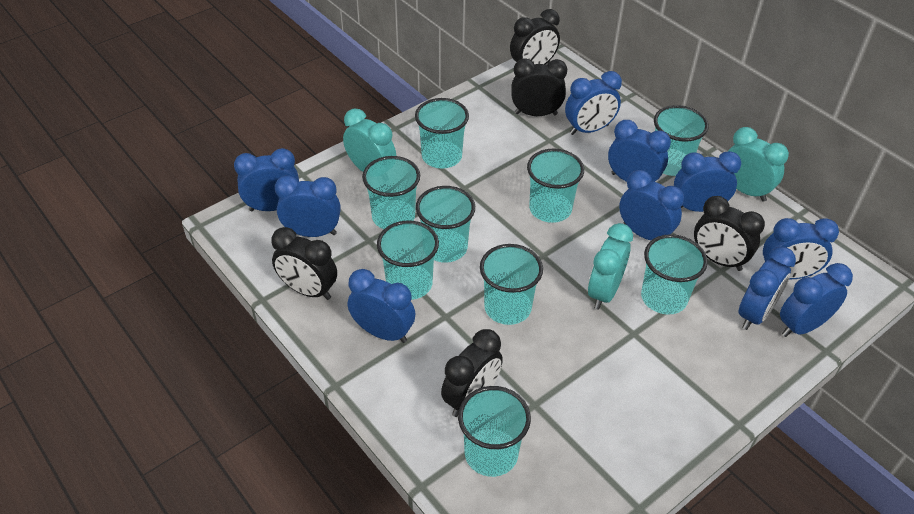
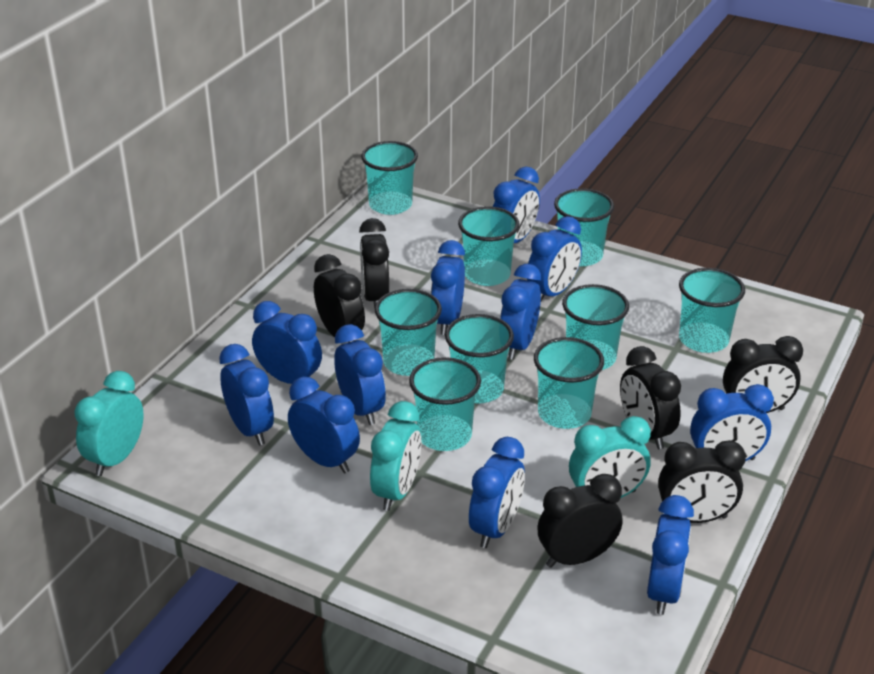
black clock: [271,227,337,300] [441,329,503,417] [510,9,560,64] [511,58,567,116] [694,196,765,271] = 5 -> [314,254,365,343] [359,218,389,309] [537,474,622,568] [620,346,681,449] [658,440,746,523] [723,336,803,413] = 6
blue clock: [234,148,299,211] [275,175,341,237] [348,269,415,343] [565,71,622,135] [608,120,671,182] [619,170,684,240] [674,151,741,212] [738,247,796,330] [763,218,839,279] [780,263,853,337] = 10 -> [219,344,274,445] [252,301,322,384] [288,377,360,474] [334,324,386,425] [431,240,465,335] [469,437,525,548] [493,166,540,243] [500,264,541,360] [527,216,582,301] [647,495,694,615] [690,384,774,461] = 11

